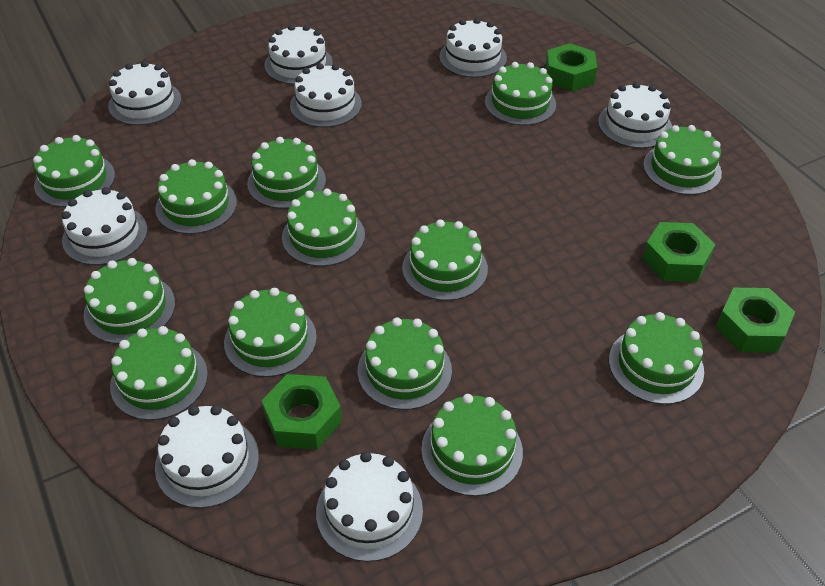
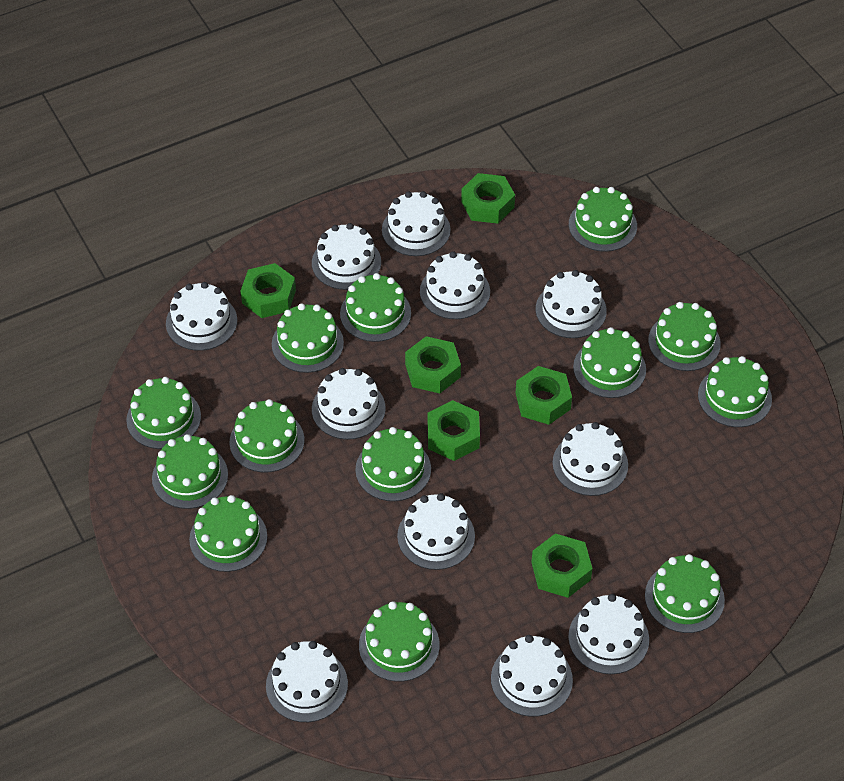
green nut: [262,374,342,450] [545,43,597,92] [642,222,715,282] [716,288,795,353] = 4 -> [241,263,296,318] [405,336,461,393] [428,400,480,461] [461,173,515,224] [516,366,572,425] [531,533,593,598] = 6
white cake: [62,187,147,265] [108,61,181,125] [155,405,259,508] [264,25,333,85] [290,63,362,127] [316,451,423,562] [439,18,507,78] [598,82,672,148] = 8 -> [166,282,237,351] [266,641,348,722] [312,223,381,290] [312,368,386,440] [382,191,451,256] [397,493,475,570] [420,251,490,319] [491,635,573,717] [536,270,607,338] [553,422,628,496] [568,594,649,674] = 11

